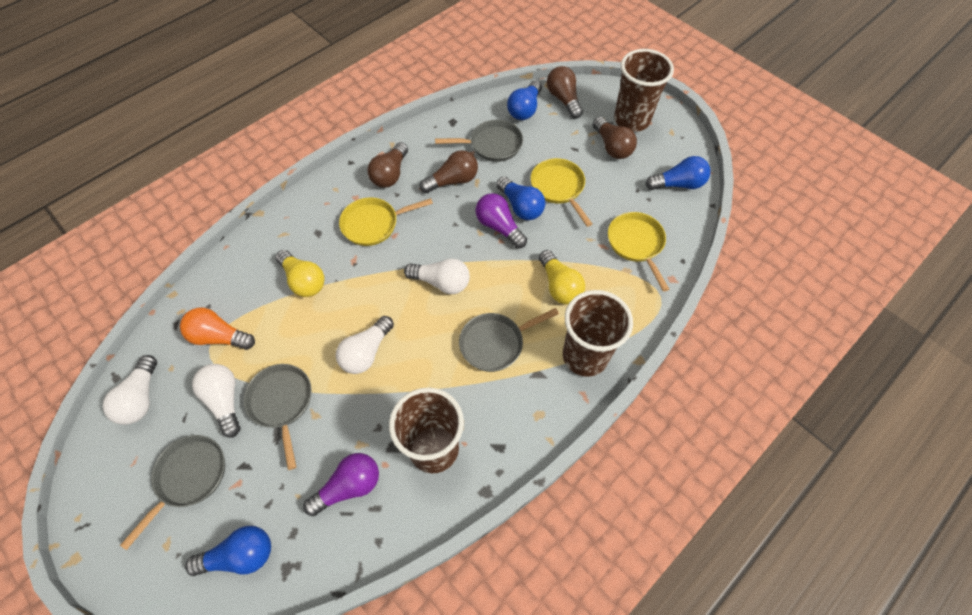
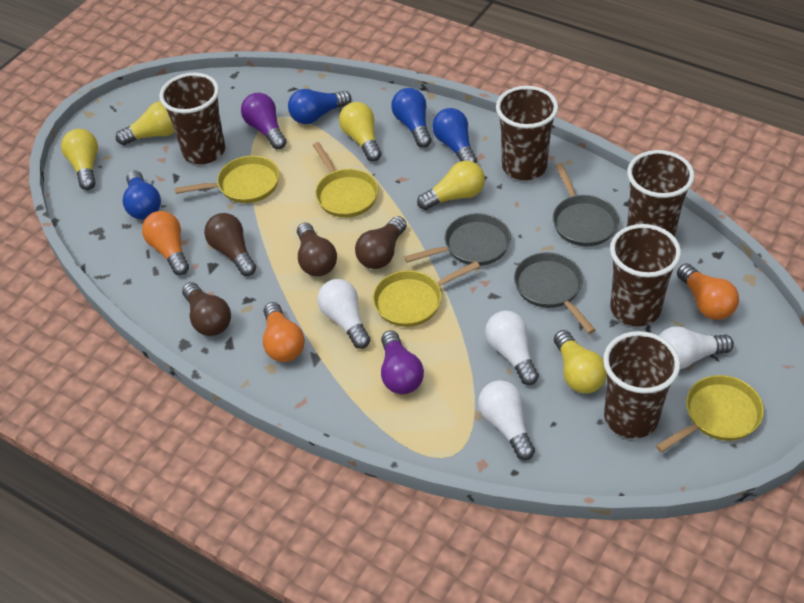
brown cup: [389,387,464,473] [563,290,633,377] [614,49,674,132] = 3 -> [159,72,225,164] [496,86,558,180] [603,331,680,439] [610,224,681,326] [627,150,695,237] = 5
grey pan: [120,435,225,550] [244,364,312,470] [435,120,523,162] [459,308,559,372] = 4 -> [404,213,511,266] [514,252,595,334] [553,163,619,246] = 3
orange light bulb: [180,308,255,350] = 1 -> [142,211,189,275] [263,302,305,362] [677,263,739,320] = 3
yellow light bulb: [276,250,325,297] [539,250,585,304] = 2 -> [61,129,98,190] [116,101,175,145] [339,102,381,161] [417,161,485,210] [554,330,607,394] = 5
yellow pan: [339,197,433,246] [531,158,592,227] [608,212,669,292] = 3 -> [175,156,279,203] [313,142,378,218] [373,261,480,327] [656,375,764,452] = 4

